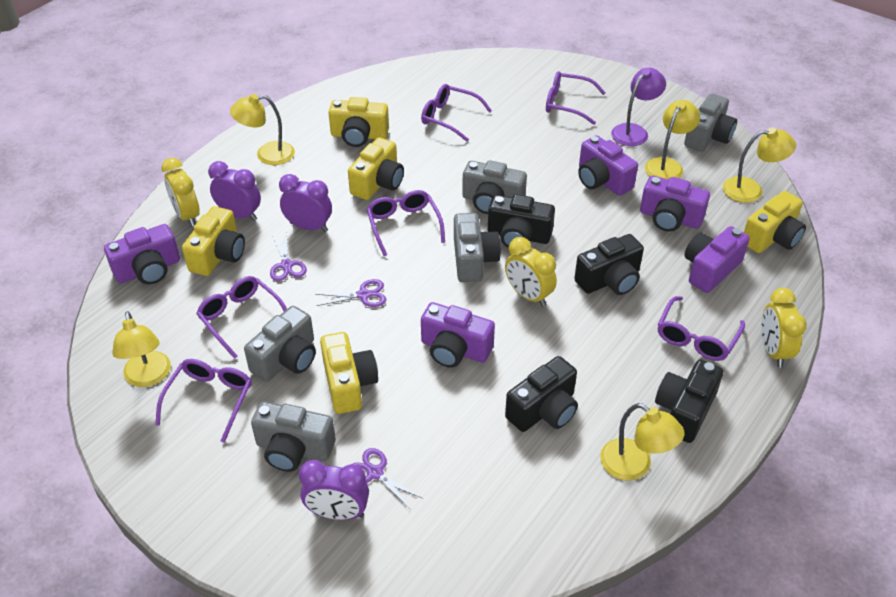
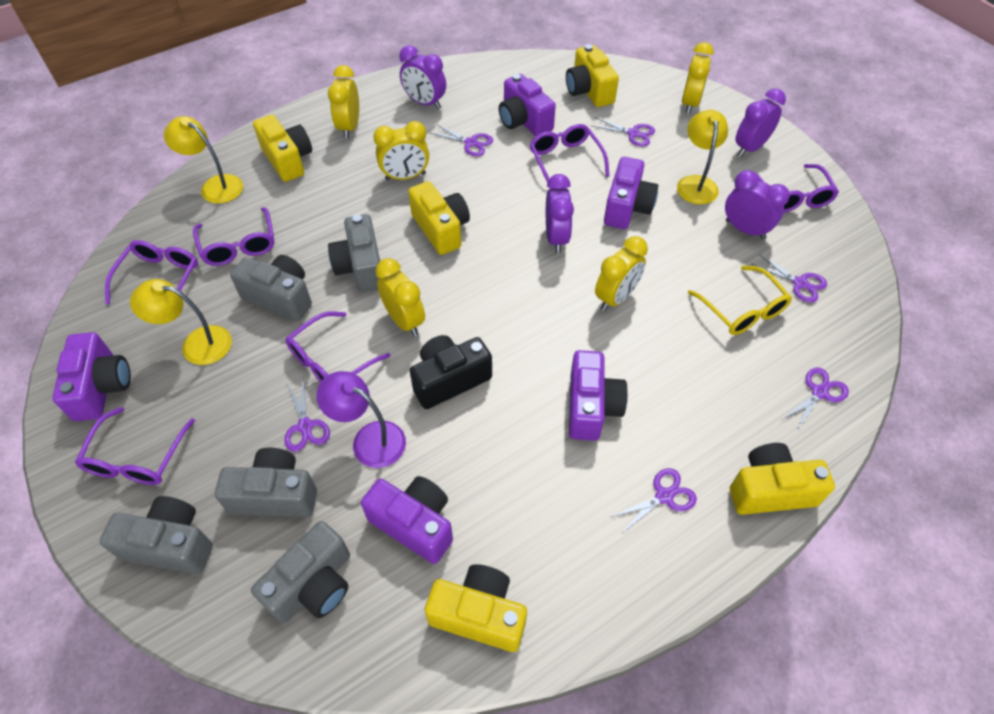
black camera: [488,194,555,248] [505,356,578,432] [574,234,644,295] [655,360,723,443] = 4 -> [410,335,492,409] = 1
purple clock: [208,161,261,221] [279,174,332,232] [299,460,369,520] = 3 -> [399,45,446,109] [546,174,574,253] [725,170,790,240] [735,89,786,157] = 4
purple scissors: [270,232,307,281] [315,279,386,307] [353,448,422,510] = 3 -> [284,378,330,452] [430,125,493,156] [592,117,655,146] [611,468,697,534] [752,254,827,303] [783,367,849,430] = 6
yellow clock: [161,158,200,227] [505,237,557,307] [761,288,807,368] = 3 -> [328,65,359,139] [373,121,429,181] [376,258,425,336] [595,236,648,311] [682,42,714,114] = 5
yellow glasses: none = 0 -> [688,266,792,335] = 1
yellow lamp: [112,311,171,387] [230,94,295,165] [600,403,685,481] [645,100,700,180] [723,127,796,203] = 5 -> [130,279,232,365] [164,116,243,204] [677,110,728,204] = 3

